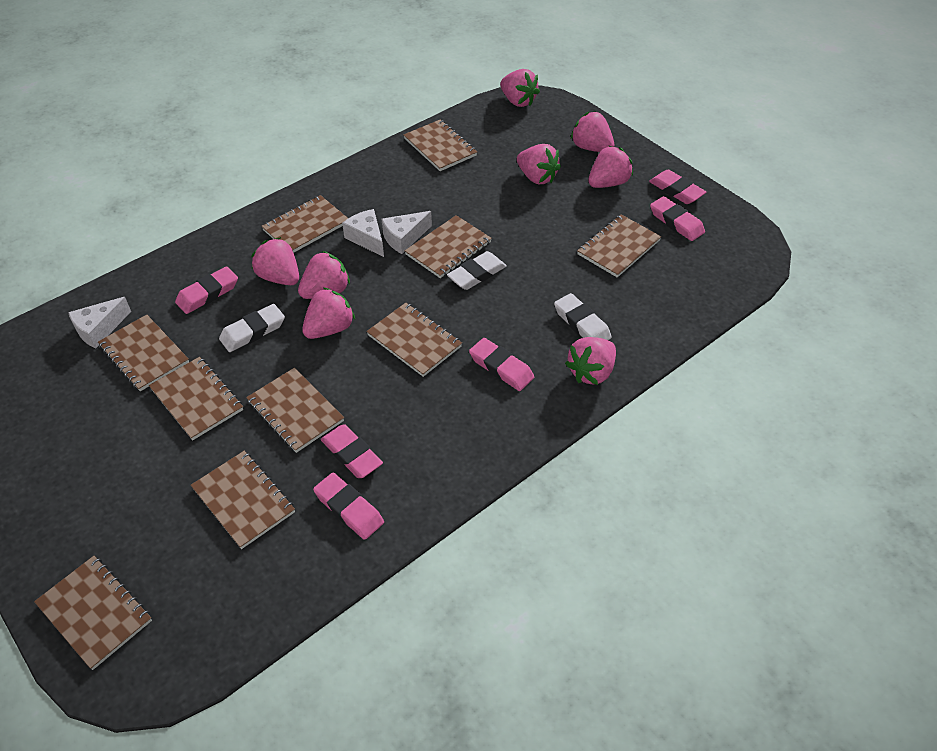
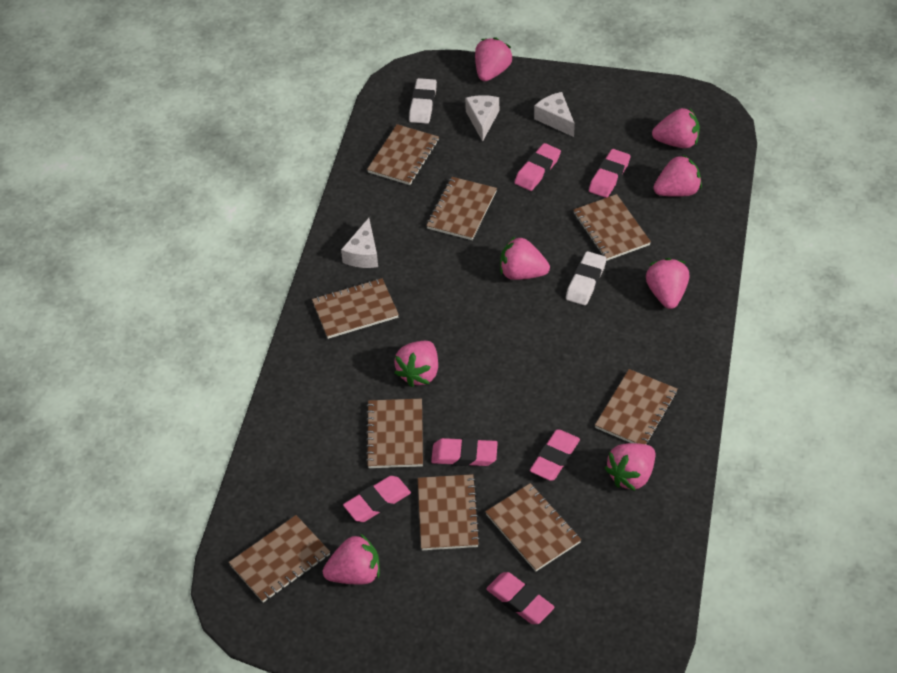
brown notebook: [34,556,152,670] [98,315,189,391] [149,357,243,440] [191,451,295,549] [246,368,344,453] [261,195,348,253] [366,303,462,377] [404,120,477,171] [405,215,492,278] [577,214,661,277] = 10 -> [229,515,330,603] [312,278,399,339] [365,399,423,468] [367,124,439,185] [418,474,480,550] [426,177,497,240] [485,483,581,572] [573,194,651,261] [595,369,678,445] = 9
white eraser: [219,304,285,352] [447,251,506,290] [554,293,611,340] = 3 -> [409,78,437,124] [566,251,606,305] = 2

